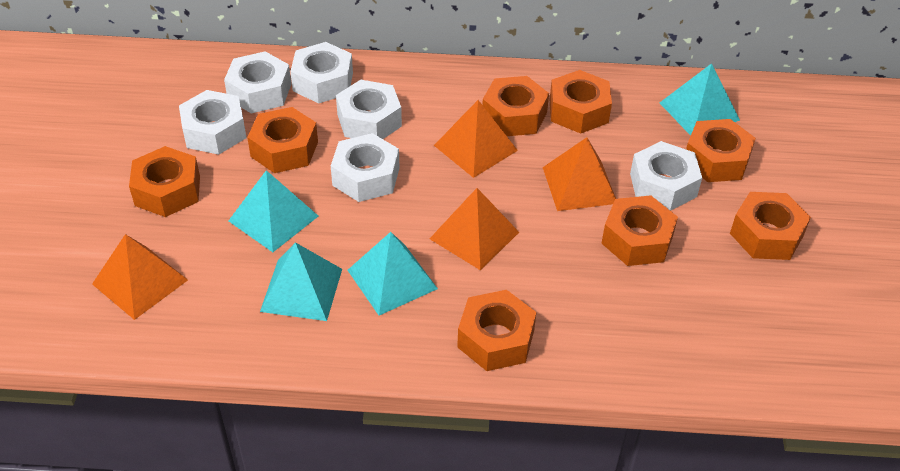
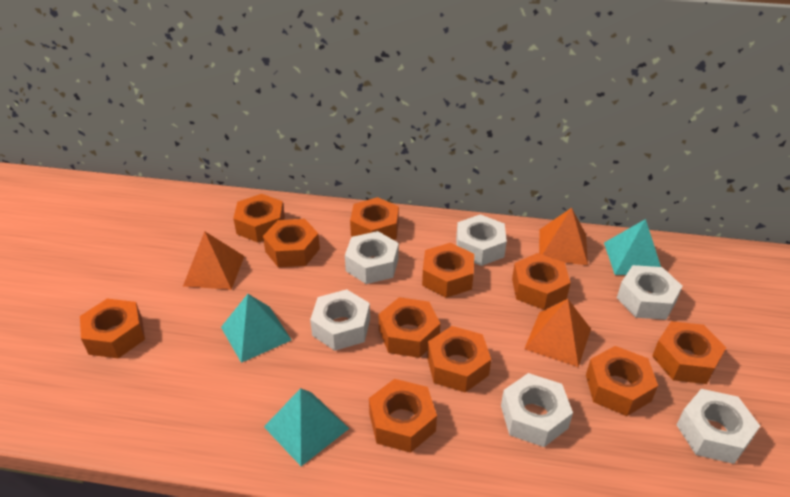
orange nut: [129,146,200,217] [247,107,318,173] [457,290,536,371] [482,76,549,136] [549,70,612,134] [601,195,678,266] [686,119,756,182] [730,192,811,260] = 8 -> [80,299,145,358] [233,194,285,243] [263,219,320,267] [350,197,399,240] [369,379,437,453] [379,297,441,358] [422,243,474,298] [427,326,491,393] [512,253,571,310] [586,346,658,416] [652,321,726,384] = 11
orange pyramid: [92,234,188,320] [430,188,519,270] [434,100,518,178] [543,137,616,211] = 4 -> [183,231,244,290] [524,299,591,367] [539,208,588,265] = 3
turquoise pyramid: [229,170,318,252] [260,242,342,321] [348,232,438,315] [660,63,740,136] = 4 -> [221,294,291,363] [264,388,349,466] [604,219,661,275] = 3

